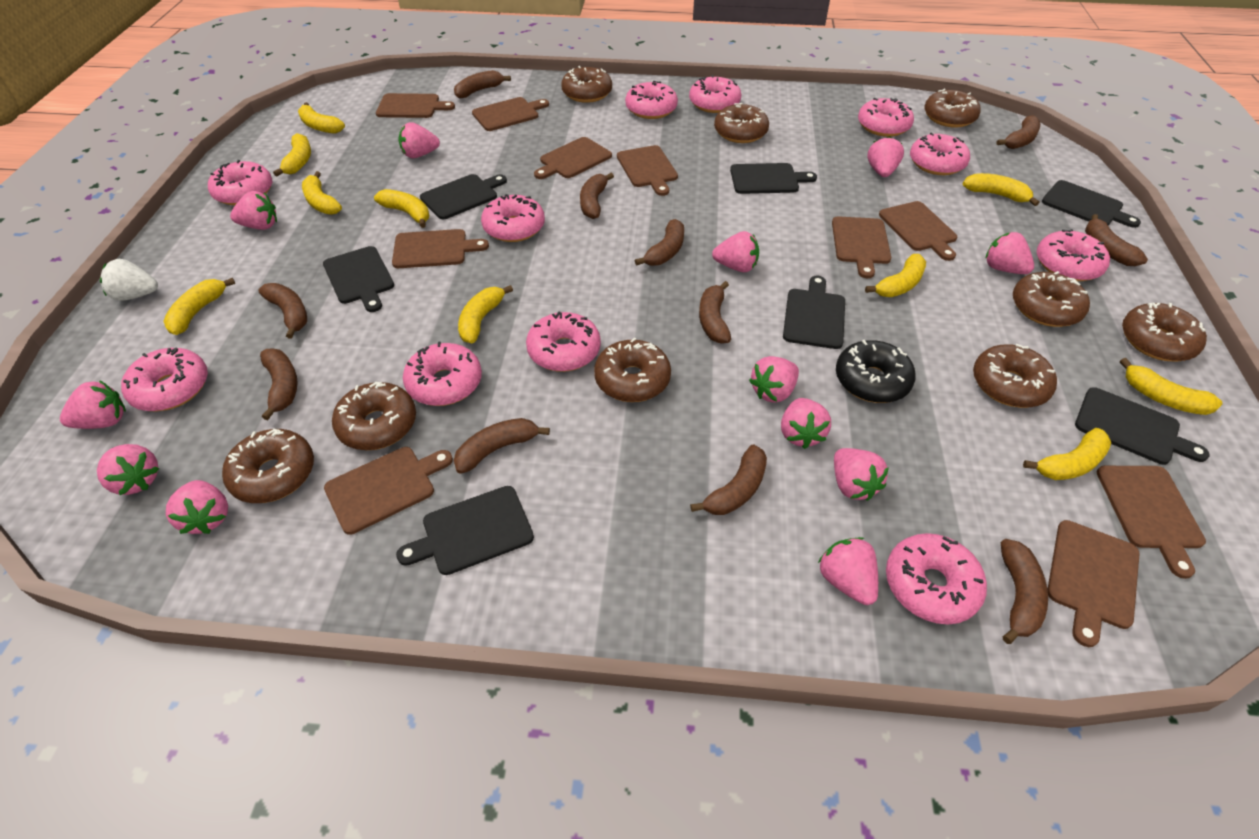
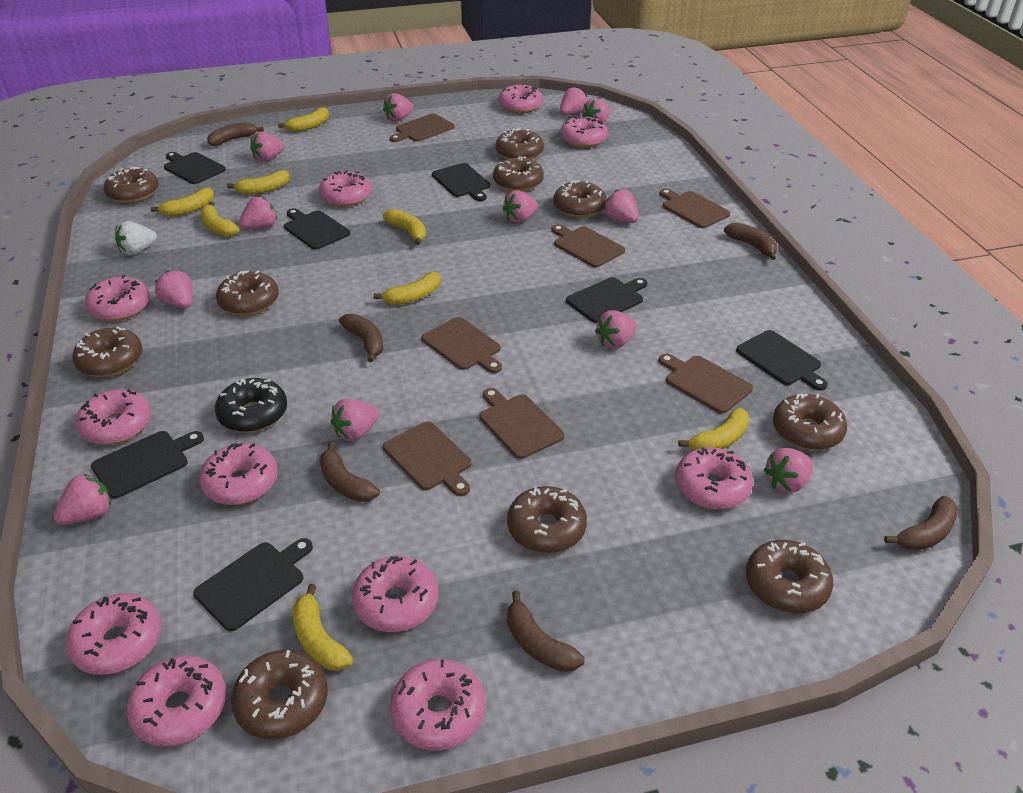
brown banana: [258,283,307,339] [260,349,298,420] [454,70,511,98] [454,418,550,474] [580,173,614,219] [635,219,684,266] [690,445,767,515] [699,281,731,344] [996,115,1040,149] [1001,539,1048,644] [1085,214,1148,266] = 11 -> [207,122,264,146] [319,442,380,502] [339,314,384,362] [507,590,585,672] [724,222,777,260] [884,496,958,551] = 6
brown cutting board: [324,447,453,535] [376,93,455,118] [392,229,489,268] [472,97,549,131] [534,137,612,179] [617,145,678,196] [832,216,891,278] [879,201,957,261] [1048,520,1140,647] [1097,466,1206,579] = 10 -> [383,422,471,496] [390,114,455,142] [422,317,502,373] [479,388,564,459] [552,224,625,267] [659,353,753,414] [660,189,730,228] = 7
brown donut: [222,429,314,503] [332,382,416,450] [561,66,612,103] [594,337,671,402] [714,103,769,143] [924,89,981,128] [973,344,1057,408] [1013,271,1090,327] [1122,302,1207,361] = 9 -> [72,327,143,377] [104,167,158,203] [216,270,279,316] [231,650,328,740] [493,156,544,192] [495,128,544,160] [507,486,587,553] [554,180,606,218] [746,540,833,613] [773,393,847,450] = 10
yellow banana: [163,278,236,335] [273,133,311,177] [298,102,345,134] [302,171,342,215] [374,189,429,228] [458,285,513,343] [865,254,926,297] [963,173,1039,206] [1023,428,1111,480] [1120,358,1222,415] = 10 -> [151,188,214,217] [200,202,239,237] [227,170,290,195] [278,107,329,132] [293,584,353,670] [373,272,441,305] [383,209,426,245] [678,408,749,450] = 8

